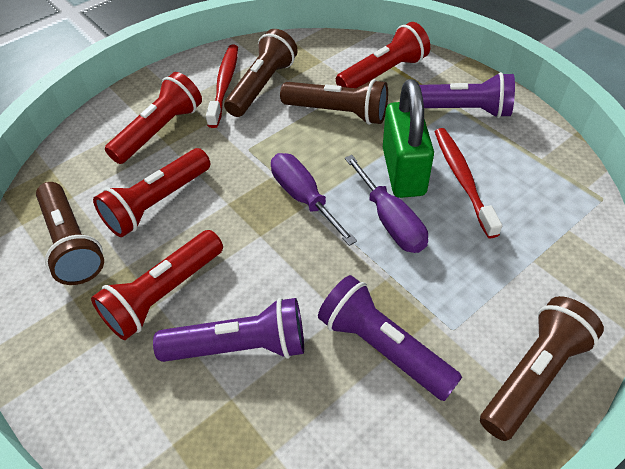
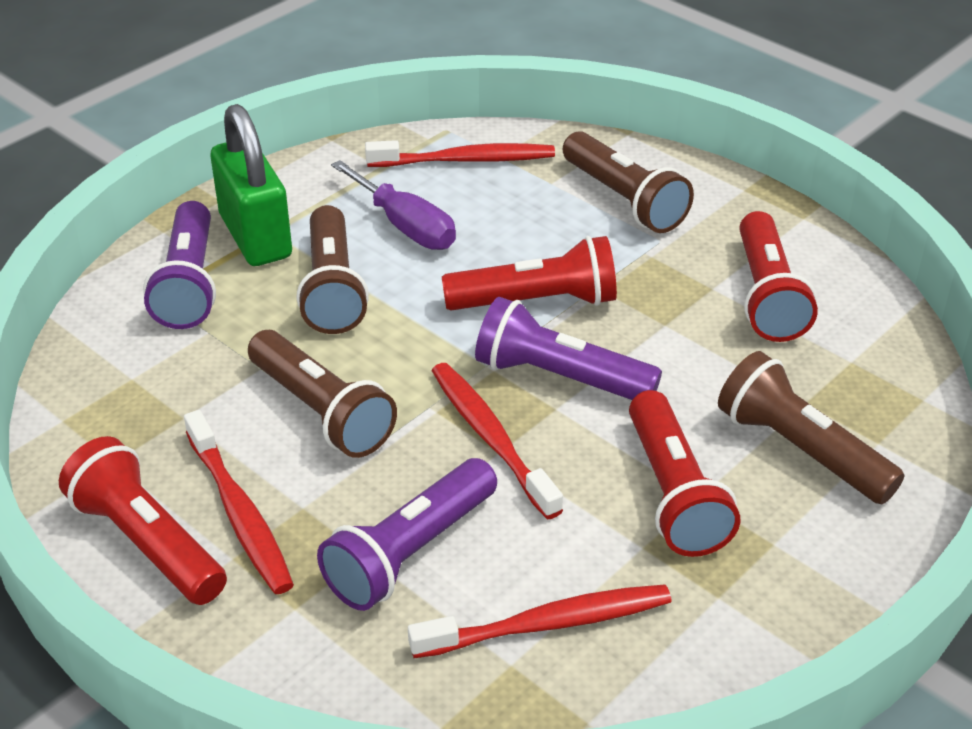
purple screwdriver: [271,153,357,246] [345,155,428,253] = 2 -> [331,160,456,250] = 1
red toothbrush: [206,45,238,128] [435,128,502,238] = 2 -> [184,410,294,594] [365,140,555,167] [408,584,672,658] [432,363,563,519] = 4

